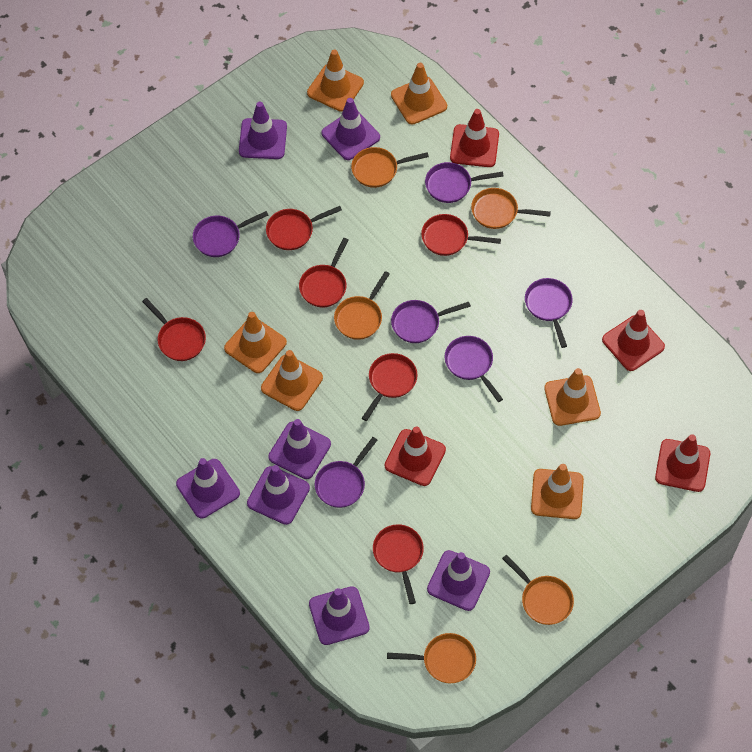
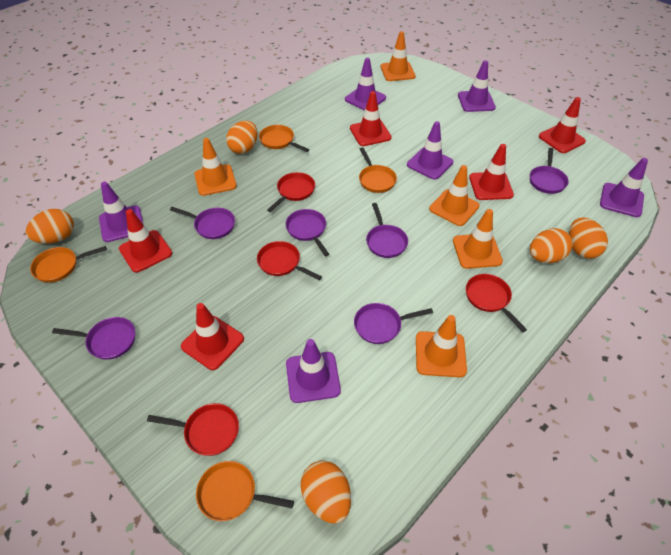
orange egg: none = 0 -> [26,209,74,244] [226,121,258,154] [300,460,351,523] [530,228,573,263] [569,217,608,259] = 5
orange pan: [334,271,390,340] [351,147,429,188] [387,633,476,683] [471,188,551,229] [502,555,574,625] = 5 -> [30,246,107,283] [196,461,294,521] [259,125,309,152] [359,147,397,193] = 4
orange traffic cone: [224,312,287,373] [261,350,323,411] [307,49,364,112] [391,63,447,124] [531,464,584,519] [544,368,601,426] = 6 -> [194,138,237,196] [381,31,416,81] [416,315,467,377] [429,165,480,226] [453,209,503,269] = 5
purple traffic cone: [176,458,240,518] [239,102,287,159] [247,465,310,525] [268,419,331,479] [309,586,370,645] [321,98,380,160] [427,550,490,611] = 7 -> [99,182,143,242] [286,339,341,403] [345,58,386,111] [407,121,453,180] [458,60,496,112] [600,158,648,217] = 6
red pan: [142,298,206,361] [266,206,342,250] [299,238,348,307] [362,353,417,421] [373,524,424,604] [421,214,501,256] = 6 -> [147,403,239,456] [257,241,322,280] [267,172,315,212] [466,274,527,333] = 4
red traffic cone: [385,426,446,486] [450,109,499,167] [602,310,665,371] [655,434,710,492] = 4 -> [119,209,172,272] [181,303,244,370] [350,91,392,146] [469,144,514,200] [539,97,586,153] = 5

